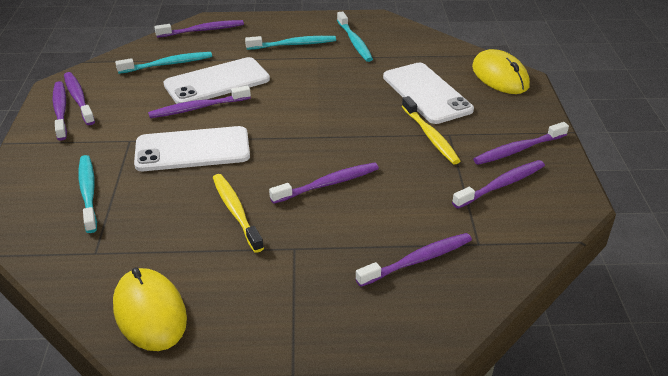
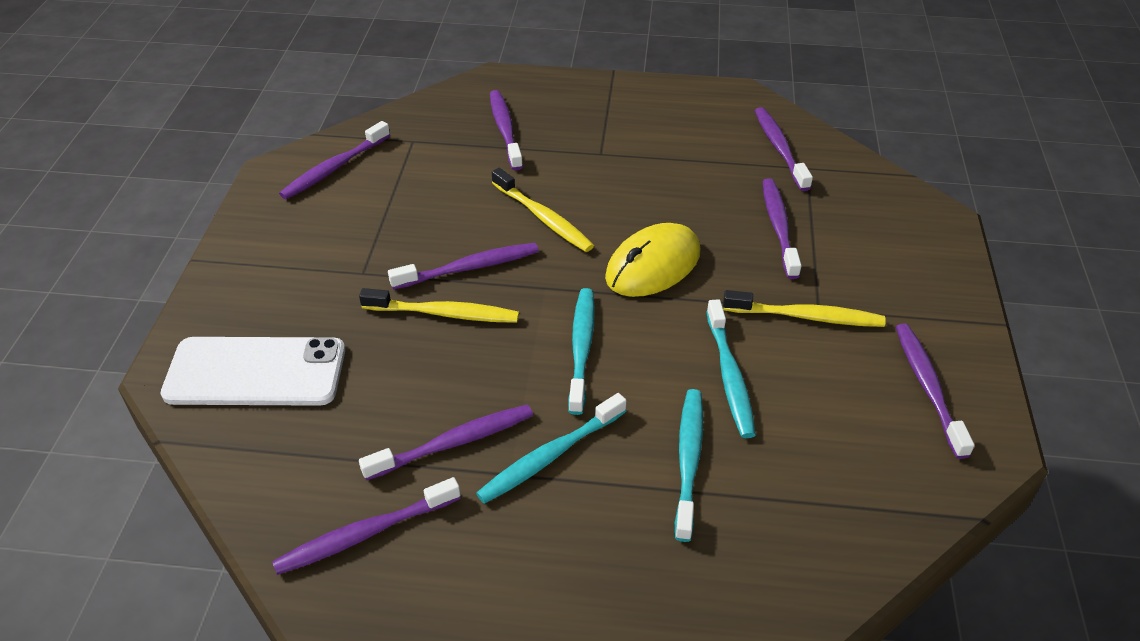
white phone: [134,126,250,171] [163,57,270,104] [383,63,474,124] = 3 -> [161,337,345,406] = 1
yellow mouse: [113,267,187,351] [472,49,530,94] = 2 -> [605,223,700,297] = 1
yellow toothbrush: [213,174,264,253] [402,96,460,164] = 2 -> [359,288,519,323] [492,168,594,252] [723,290,886,327] = 3

